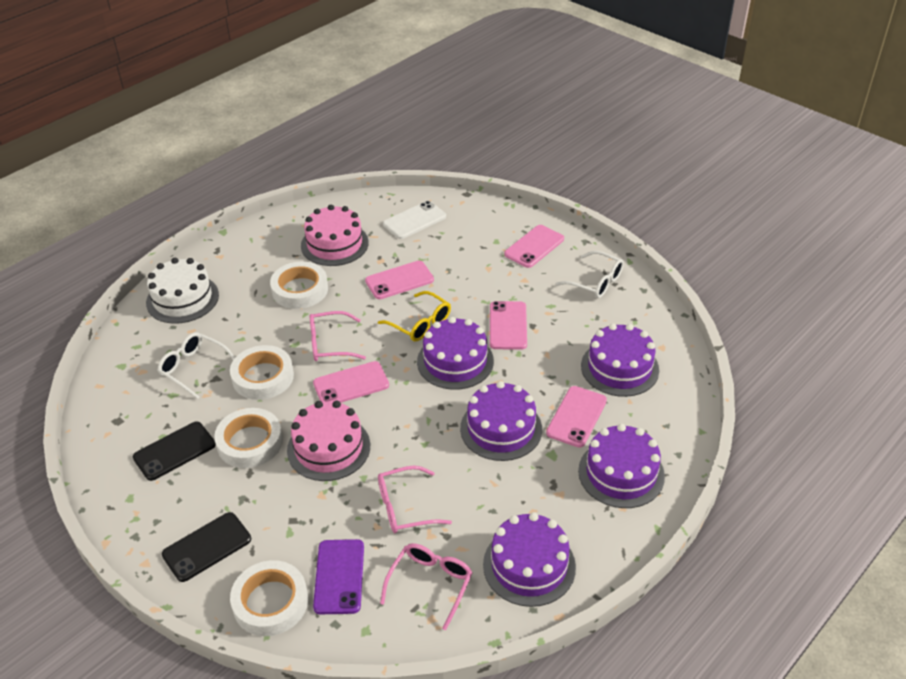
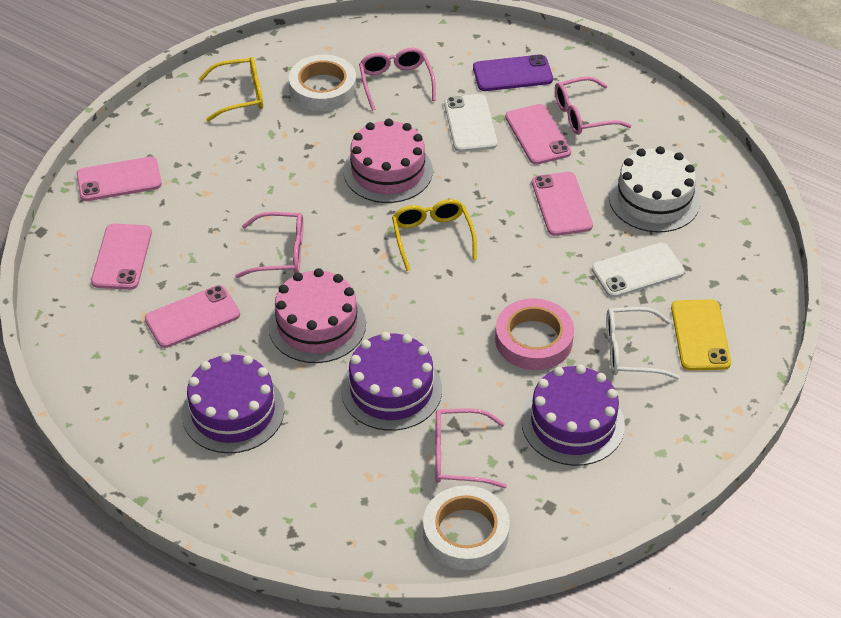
black phone: [133,422,216,481] [162,512,251,582] = 2 -> none = 0
pink glasses: [310,311,366,361] [378,465,452,533] [380,543,473,630] = 3 -> [235,212,303,278] [359,48,436,111] [436,408,507,488] [555,77,632,135] = 4
pink tape: none = 0 -> [495,298,574,370] = 1
purple cake: [417,317,494,390] [460,381,542,461] [483,512,576,607] [578,424,665,508] [581,323,659,397] = 5 -> [182,353,284,453] [341,332,442,431] [521,364,625,466] = 3
white glasses: [157,332,235,399] [556,251,624,298] = 2 -> [606,307,680,379] = 1
white phone: [383,201,446,239] = 1 -> [444,94,497,152] [592,243,685,298] = 2
white tape: [214,408,283,468] [230,345,294,400] [230,560,308,636] [270,262,328,309] = 4 -> [289,55,357,111] [423,486,510,570] = 2
yellow glasses: [378,291,451,342] = 1 -> [199,57,263,121] [392,199,477,271] = 2
yellow phone: none = 0 -> [671,299,731,371] = 1

